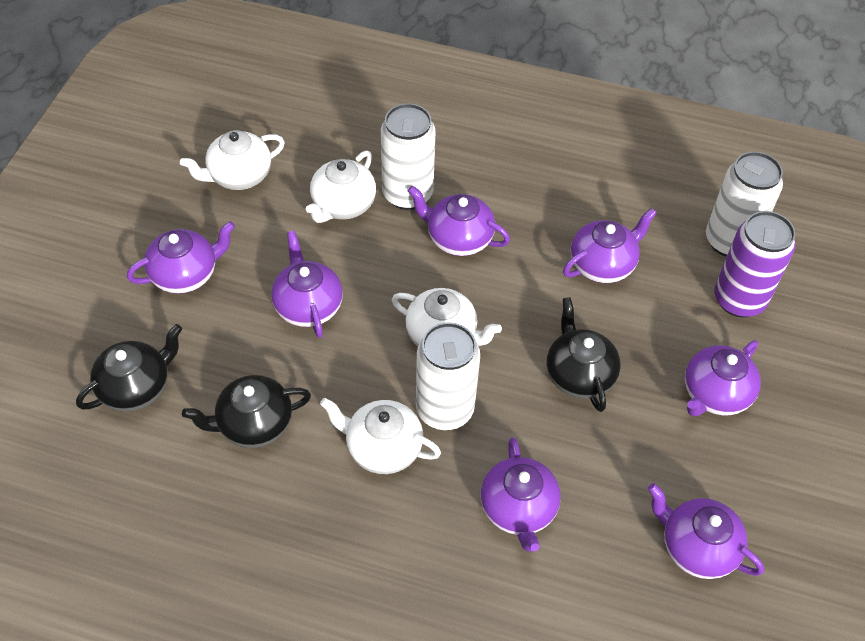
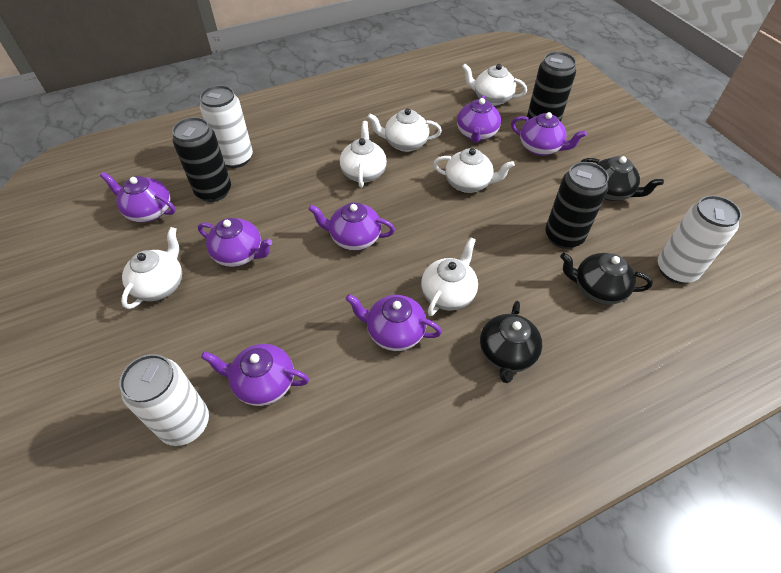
black can: none = 0 -> [172,117,231,202] [527,52,576,122] [545,162,609,249] = 3
purple can: [715,211,796,318] = 1 -> none = 0
white teapot: [180,130,285,190] [306,151,376,223] [320,398,441,474] [391,288,502,346] = 4 -> [121,227,182,309] [340,121,387,188] [367,108,442,152] [421,237,478,316] [433,148,515,193] [462,64,527,106] = 6

